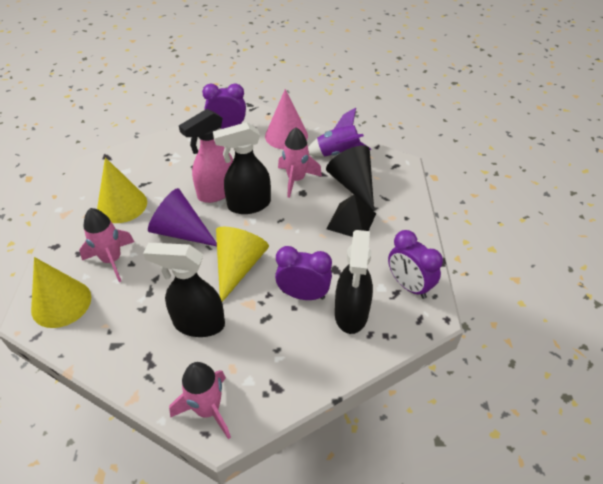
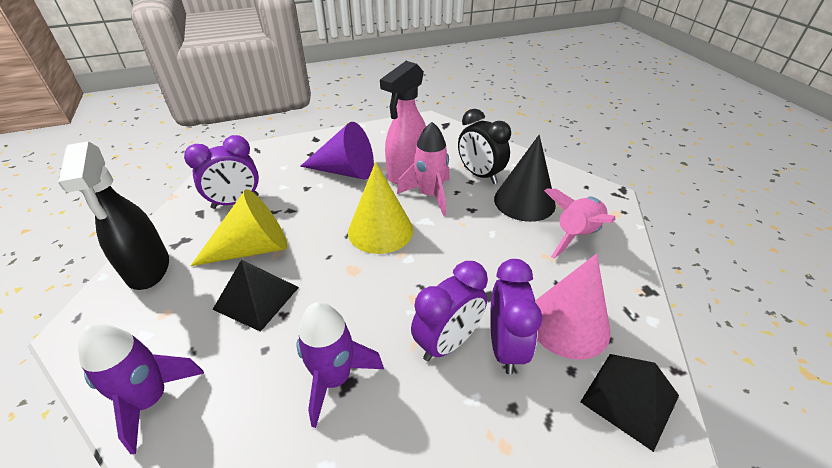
black clock: none = 0 -> [458,109,511,184] = 1
black pyramid: [327,194,376,237] = 1 -> [212,259,299,332] [580,354,679,452] = 2
black spray bottle: [143,243,225,337] [213,122,271,214] [335,230,373,334] = 3 -> [58,141,169,290] = 1
pink rocket: [79,208,134,282] [169,362,231,439] [278,127,322,198] = 3 -> [397,122,450,216] [544,189,615,258] = 2
purple rocket: [308,108,371,157] = 1 -> [78,324,204,454] [297,302,384,428] = 2
yellow cone: [31,257,91,328] [97,157,147,223] [216,227,269,302] = 3 -> [191,189,288,266] [348,162,413,254] = 2

